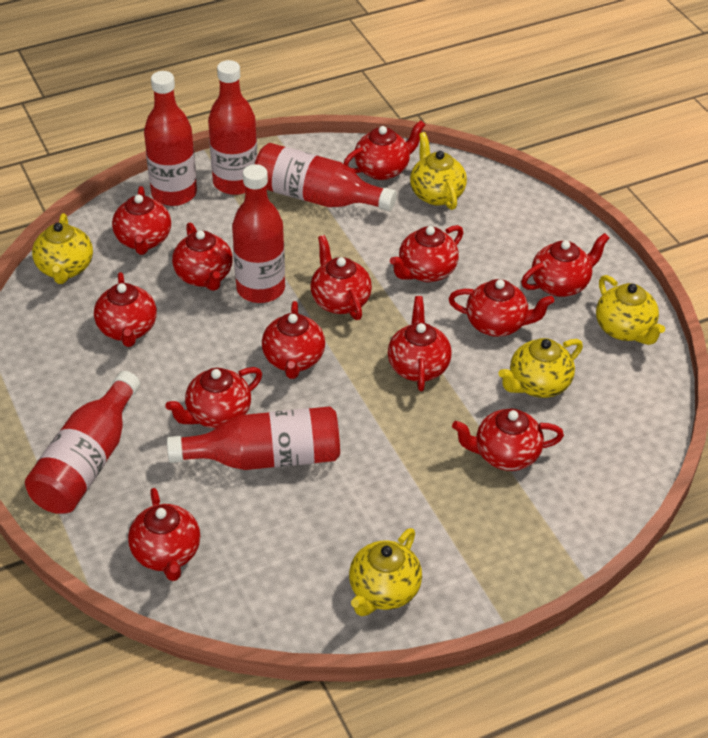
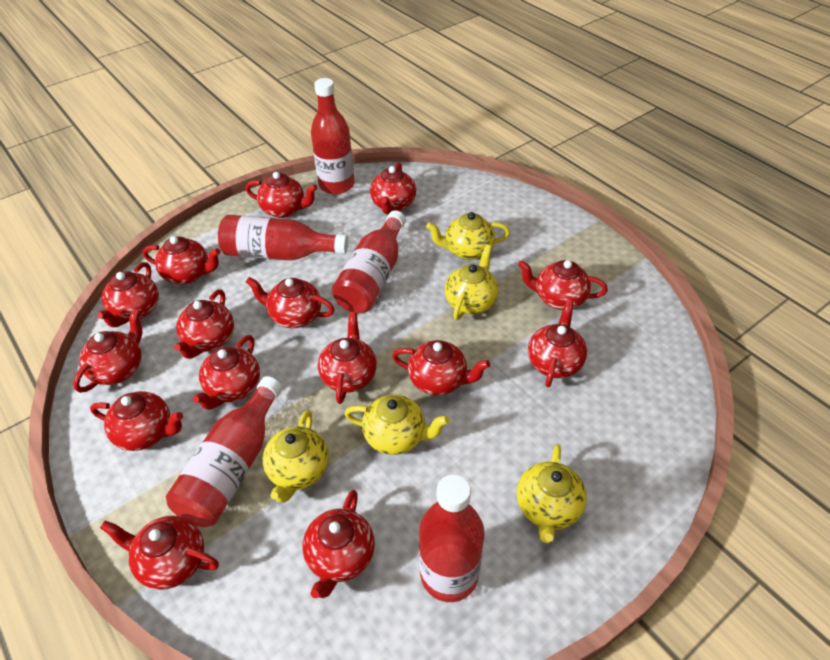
red bottle: [25,371,140,514] [144,71,197,206] [167,406,340,470] [208,60,258,195] [232,164,285,303] [255,143,397,211] = 6 -> [166,376,283,527] [218,215,348,261] [311,78,355,194] [332,210,406,313] [419,474,484,602] = 5
red teapot: [94,272,157,347] [112,186,171,255] [128,488,200,581] [165,367,262,429] [172,222,233,291] [262,301,325,379] [310,235,372,320] [343,120,425,180] [388,296,452,391] [390,225,463,282] [449,279,554,337] [452,408,564,471] [521,233,610,297] = 13 -> [73,309,142,393] [90,391,183,451] [97,262,159,327] [100,516,219,590] [143,236,221,284] [174,289,234,359] [193,335,260,410] [245,172,318,218] [246,277,335,328] [303,490,375,598] [318,312,377,404] [370,162,416,215] [392,340,490,395] [518,260,608,310] [528,300,587,387] = 15

